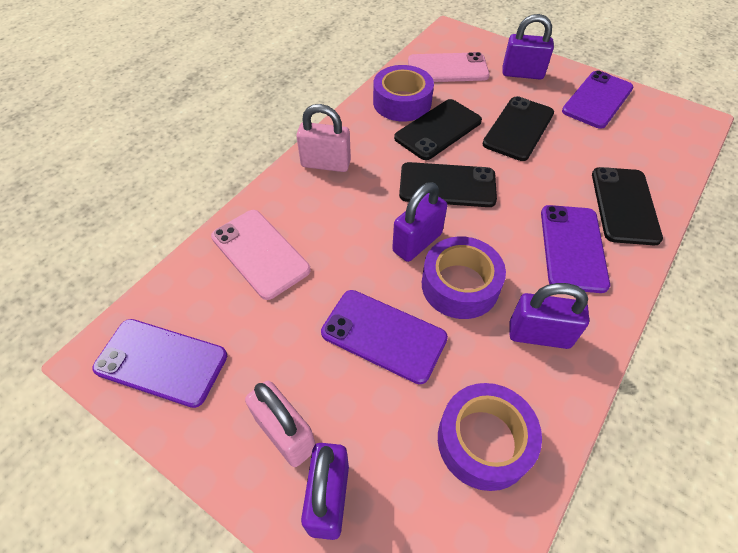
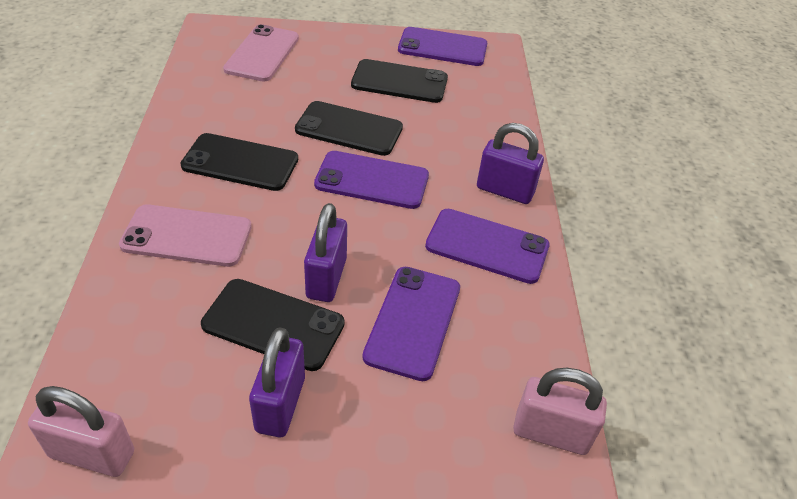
purple padlock: [301,443,349,540] [392,182,447,262] [502,14,554,79] [510,283,589,349] = 4 -> [249,327,305,437] [304,203,347,302] [477,123,544,204] = 3
purple tape: [373,65,434,122] [422,237,506,319] [438,383,542,491] = 3 -> none = 0

